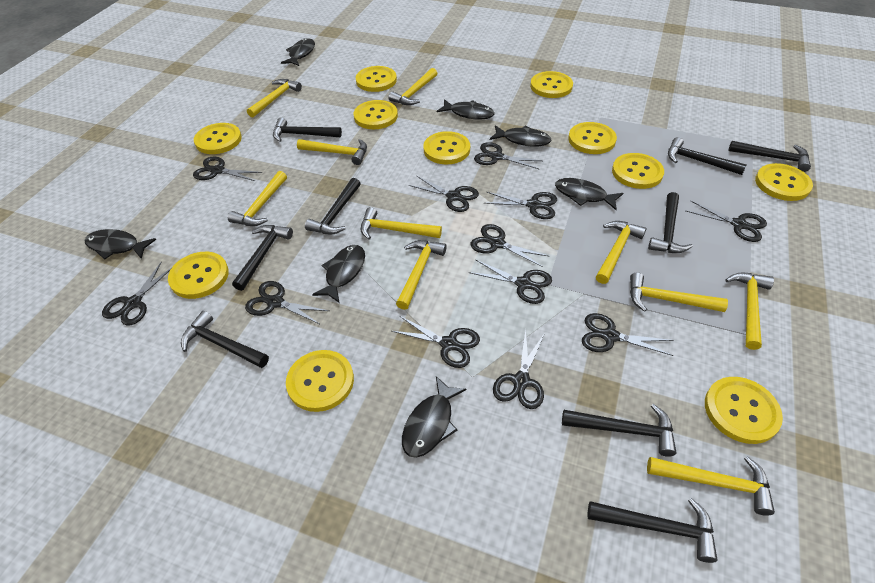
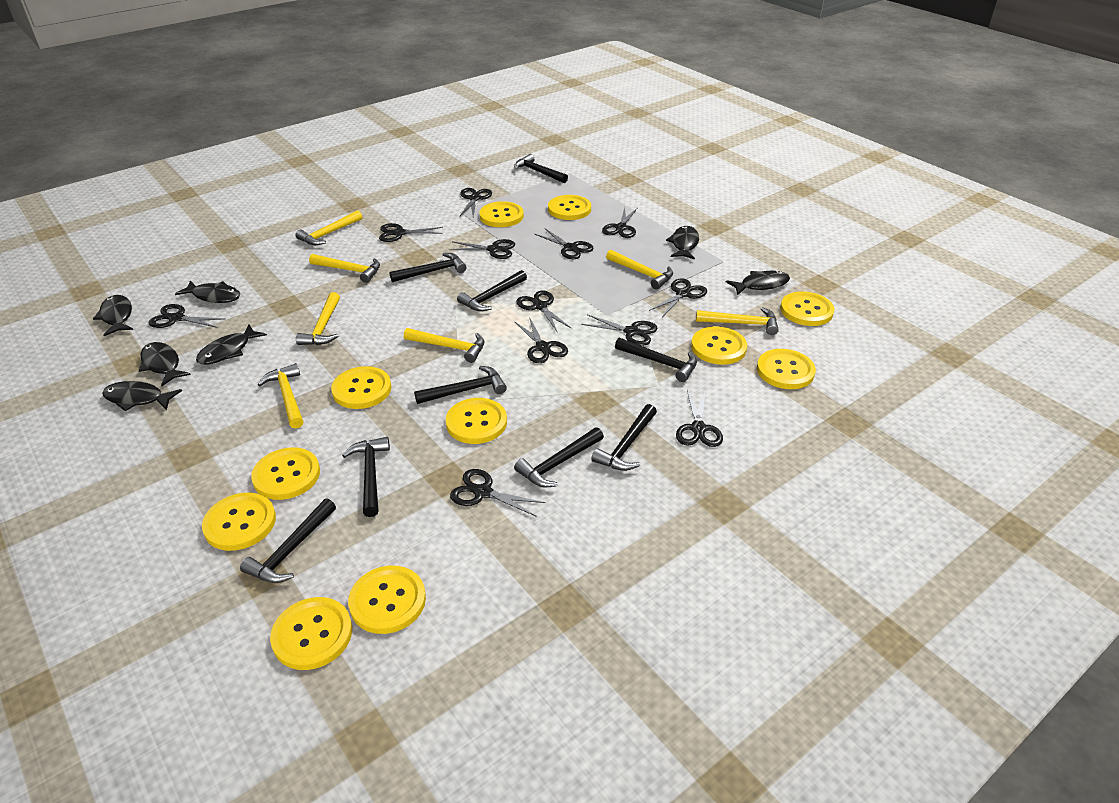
yellow hammer: [228,171,287,226] [247,79,302,118] [297,139,367,165] [361,207,442,240] [388,68,437,105] [396,240,447,310] [596,221,646,284] [630,273,728,312] [647,456,775,516] [725,273,774,350] = 10 -> [258,363,303,429] [295,210,362,245] [296,292,340,345] [309,254,380,283] [404,328,484,363] [606,250,673,289] [696,307,779,335] = 7

